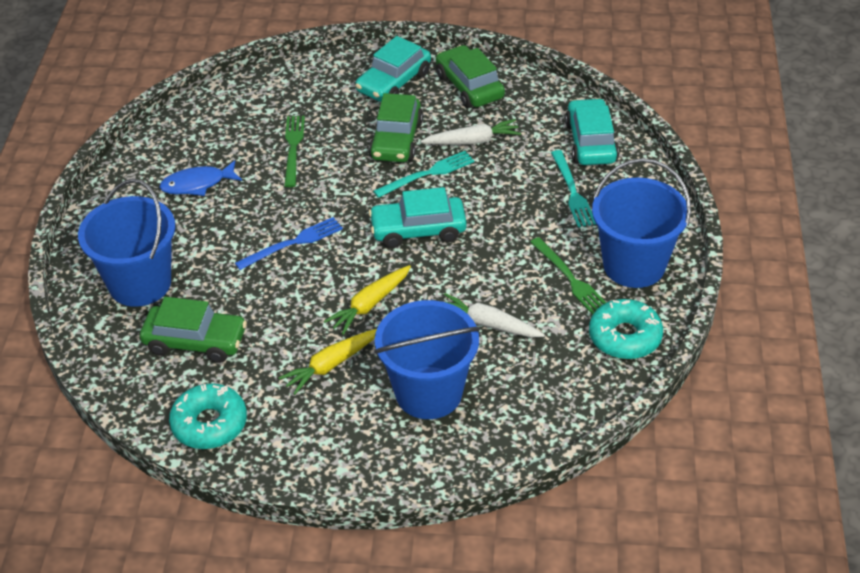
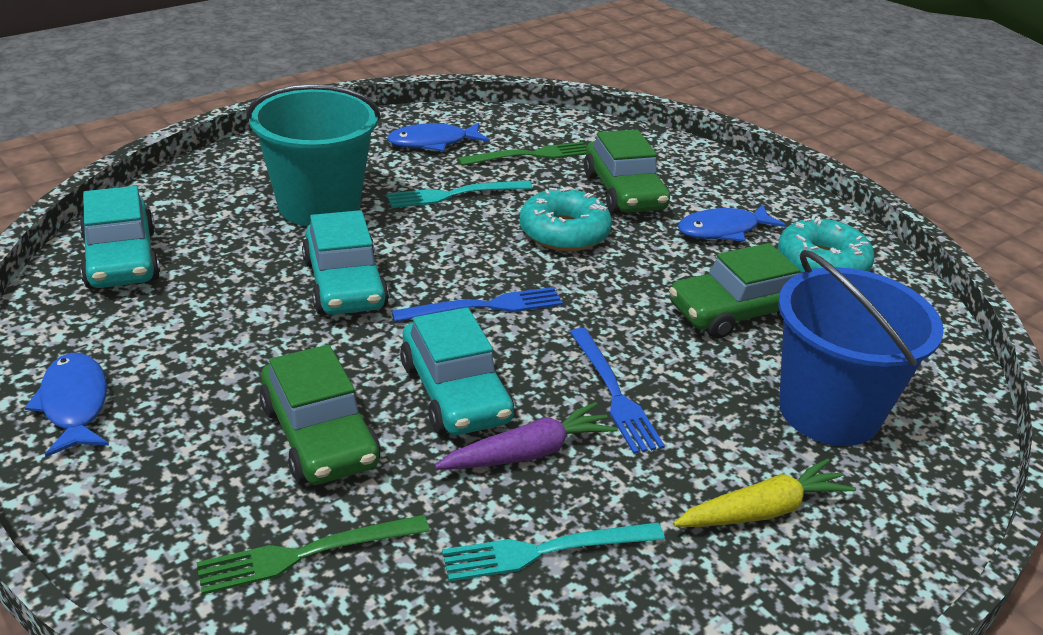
blue bucket: [78,179,175,307] [374,300,480,419] [592,158,691,288] = 3 -> [778,250,944,446] = 1
blue fish: [159,160,242,196] = 1 -> [25,353,109,457] [387,123,490,151] [678,204,785,242] = 3
blue fork: [235,217,343,270] = 1 -> [391,287,563,322] [570,328,665,454] = 2
purple carrot: none = 0 -> [435,402,618,469] = 1
turquoise bucket: none = 0 -> [246,84,381,226] = 1
white carrot: [421,119,521,145] [444,293,545,338] = 2 -> none = 0
yellow carrot: [278,329,377,395] [324,265,411,335] = 2 -> [673,458,856,527] = 1

